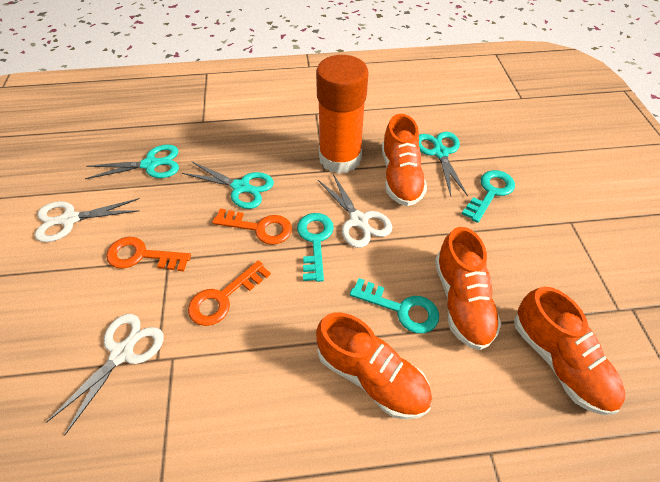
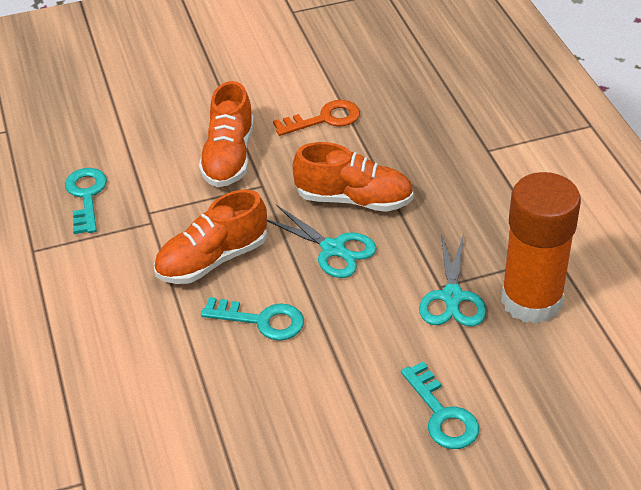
orange key: [106,237,191,271] [188,260,271,326] [212,208,292,245] = 3 -> [273,100,360,136] = 1
orange shoe: [316,312,432,420] [382,114,427,206] [435,227,501,350] [514,286,625,415] = 4 -> [154,189,267,284] [199,81,254,187] [293,142,414,212] = 3
turquoise scissors: [85,145,179,179] [182,161,274,209] [419,132,468,196] = 3 -> [267,205,377,278] [419,233,486,327] = 2
white scissors: [35,198,139,242] [46,314,164,436] [318,174,392,248] = 3 -> none = 0

